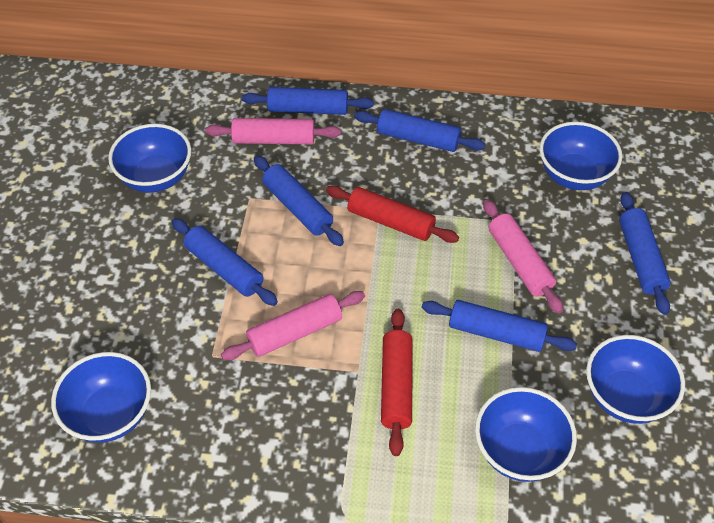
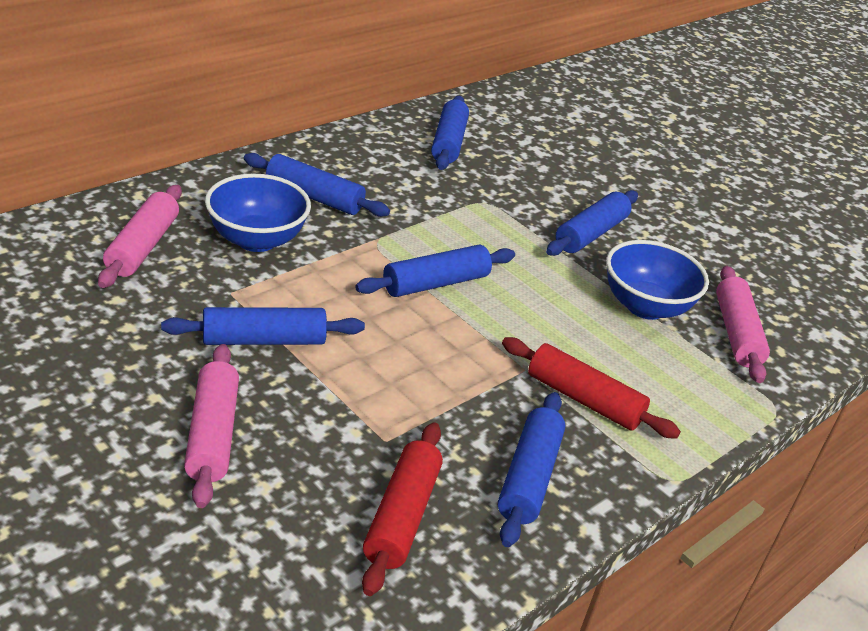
blue bowl: [51,352,151,443] [108,124,191,193] [475,387,577,482] [540,122,622,190] [586,335,685,424] = 5 -> [205,174,311,252] [606,240,709,320] = 2

